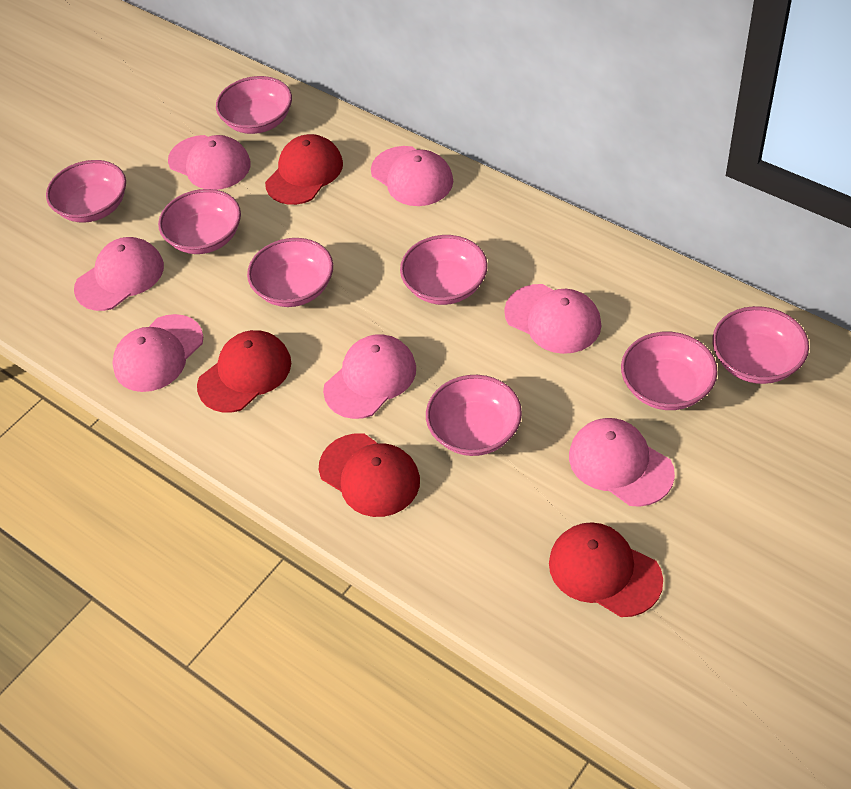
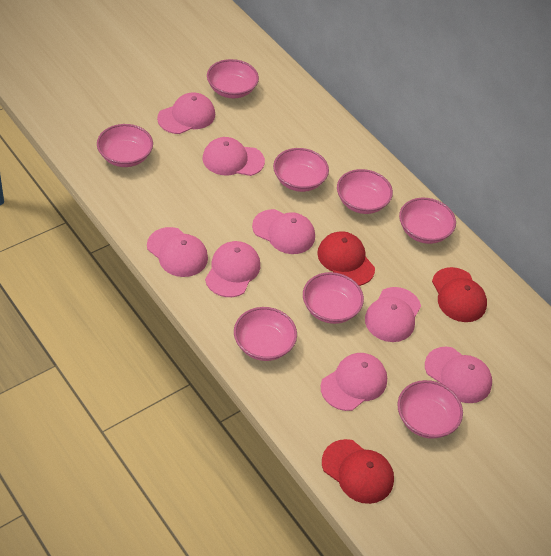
pink cap: [74,237,164,311] [112,314,203,392] [168,135,251,190] [323,334,416,419] [371,146,453,206] [504,284,601,354] [569,418,675,507] = 7 -> [147,227,208,277] [157,92,215,134] [203,137,265,176] [205,241,260,297] [252,209,315,254] [321,353,387,411] [365,287,421,342] [425,347,492,403] = 8
red cap: [197,330,291,413] [265,134,343,205] [319,433,420,517] [549,522,663,617] = 4 -> [317,231,375,286] [322,439,394,504] [432,267,487,322] = 3

